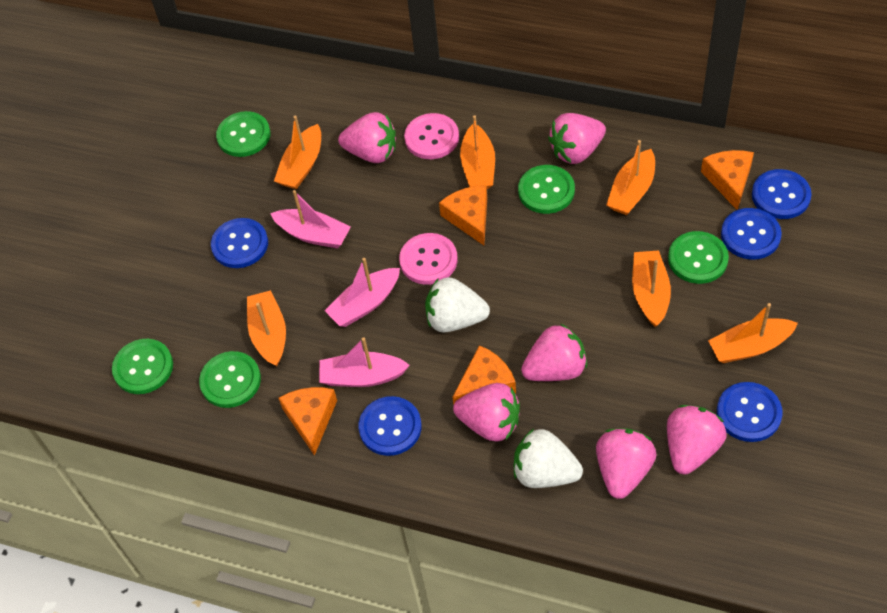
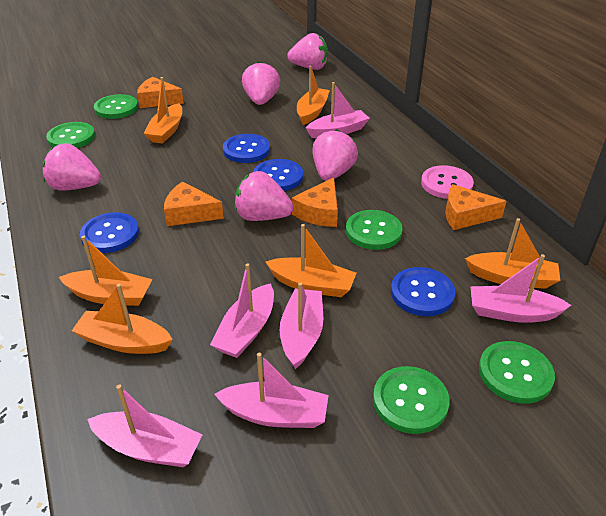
blue button: [211,218,268,268] [358,396,422,456] [717,382,783,442] [721,208,782,260] [752,169,812,219] = 5 -> [80,213,139,253] [223,134,270,163] [253,159,303,191] [391,267,455,316] = 4
pink boat: [270,190,351,249] [319,337,410,387] [325,258,400,327] = 3 -> [87,384,203,467] [210,263,274,358] [214,353,329,428] [280,282,323,369] [306,82,370,138] [470,254,571,323] = 6
pink button: [399,233,457,285] [404,113,459,159] = 2 -> [421,165,474,199] = 1
pink strawberry: [338,112,396,163] [453,383,520,442] [521,324,587,381] [548,113,606,164] [596,428,657,499] [667,405,726,474] = 6 -> [43,143,101,191] [235,171,293,221] [242,61,280,105] [287,33,328,70] [312,129,358,181] = 5
white strawberry: [425,277,490,333] [514,428,583,488] = 2 -> none = 0

